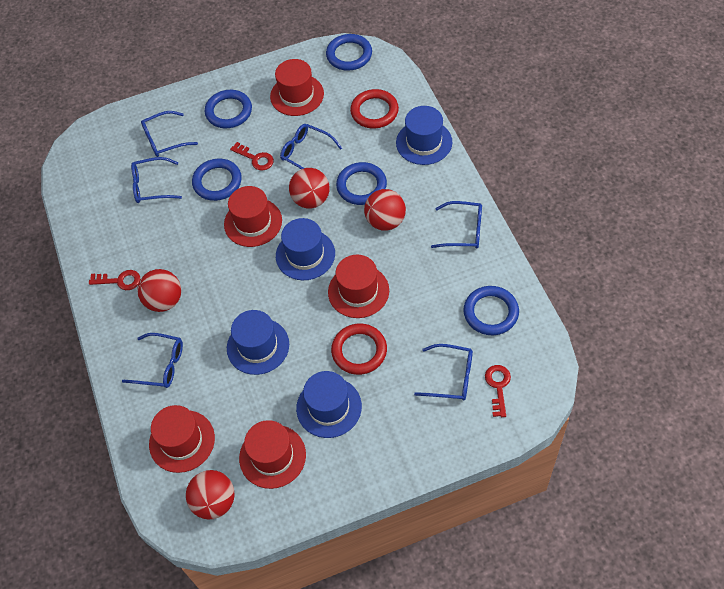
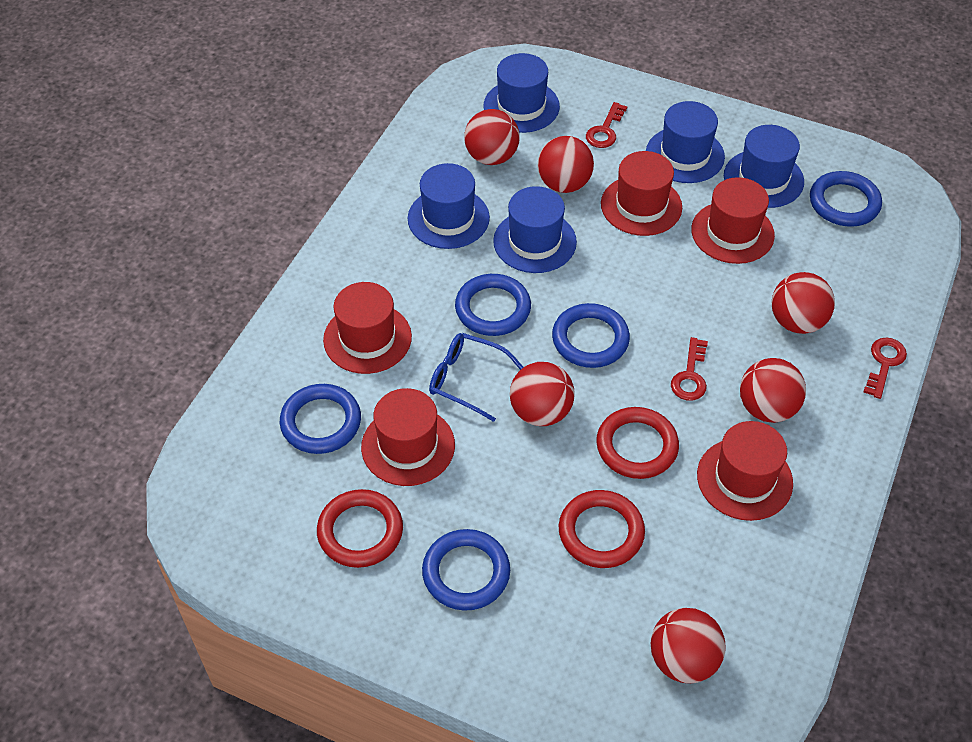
blue glasses: [122,333,183,388] [131,157,182,203] [141,111,198,157] [280,124,342,169] [414,344,473,401] [431,201,482,249] = 6 -> [429,333,523,422] = 1
blue hat: [227,310,289,375] [276,218,335,280] [296,371,362,438] [396,106,452,165] = 4 -> [408,163,490,249] [484,53,560,133] [493,186,577,273] [646,101,725,183] [724,125,804,208] = 5
red ball: [138,269,181,312] [186,470,235,520] [289,168,330,208] [364,189,406,231] = 4 -> [464,109,520,165] [510,362,575,426] [538,136,594,193] [651,608,726,683] [740,358,806,423] [772,272,835,334] = 6
red ring: [331,324,387,375] [350,89,399,129] = 2 -> [317,489,403,568] [559,490,645,568] [596,407,679,479] = 3

